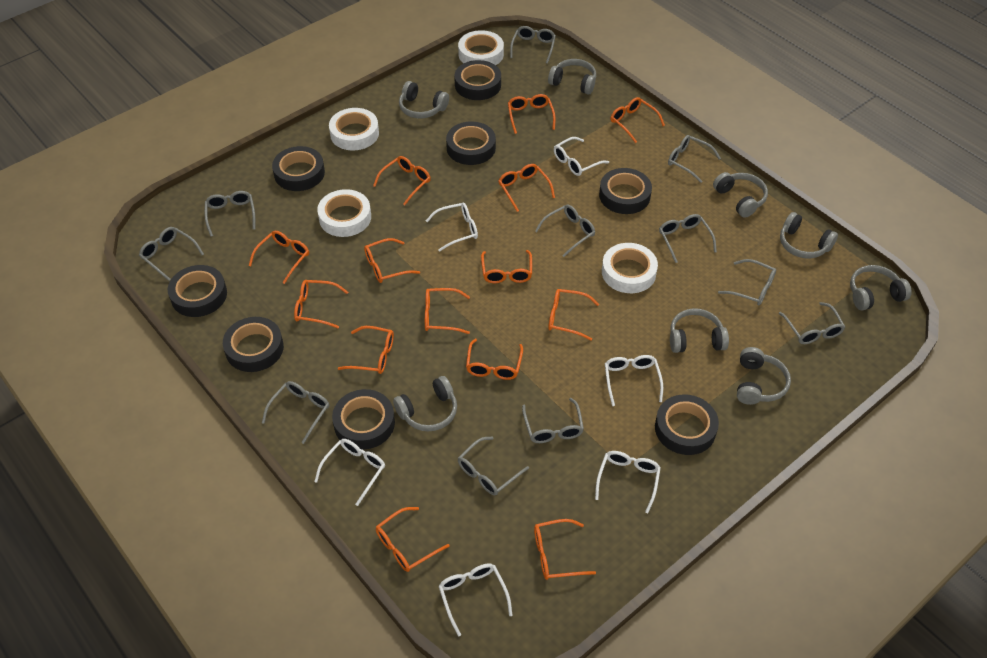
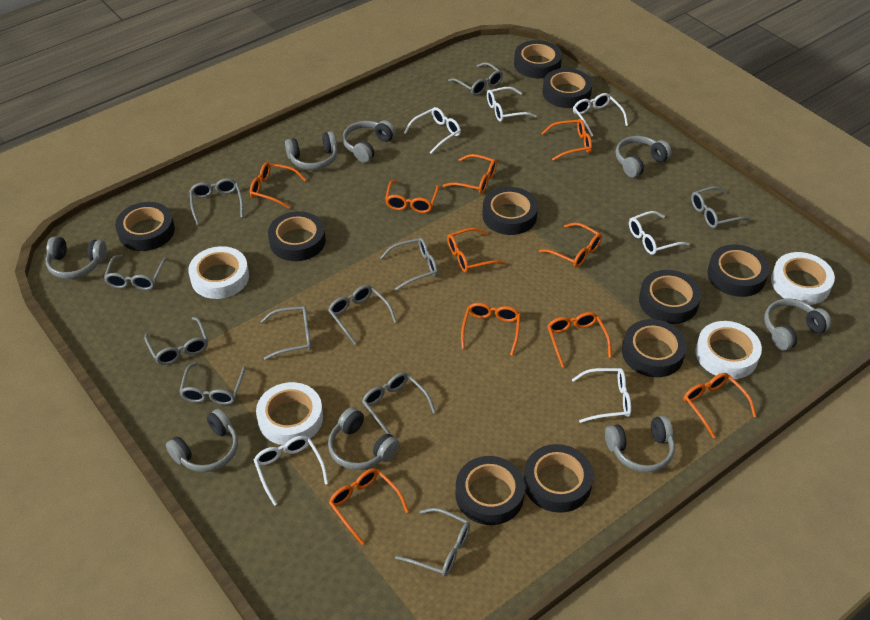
black tape: [168,265,227,317] [223,317,284,372] [272,146,325,191] [332,389,395,449] [446,121,496,165] [454,60,501,100] [599,168,652,214] [655,394,719,455] = 8 -> [115,202,175,251] [268,211,326,261] [456,456,525,525] [482,187,538,235] [514,40,562,78] [524,444,593,513] [543,68,592,108] [622,319,687,377] [639,270,701,324] [707,244,770,297] = 10
orange glasses: [249,231,309,284] [294,280,348,328] [338,326,394,374] [364,238,420,283] [373,156,431,205] [376,507,450,572] [425,288,470,334] [466,339,523,380] [481,250,532,283] [498,164,555,212] [508,94,555,134] [534,519,596,580] [548,289,599,341] [610,97,665,143] = 14 -> [250,162,306,209] [329,468,409,545] [385,180,439,213] [443,154,497,194] [447,228,506,273] [461,303,521,356] [539,223,602,267] [542,119,592,161] [547,312,611,367] [684,373,756,438] = 10

